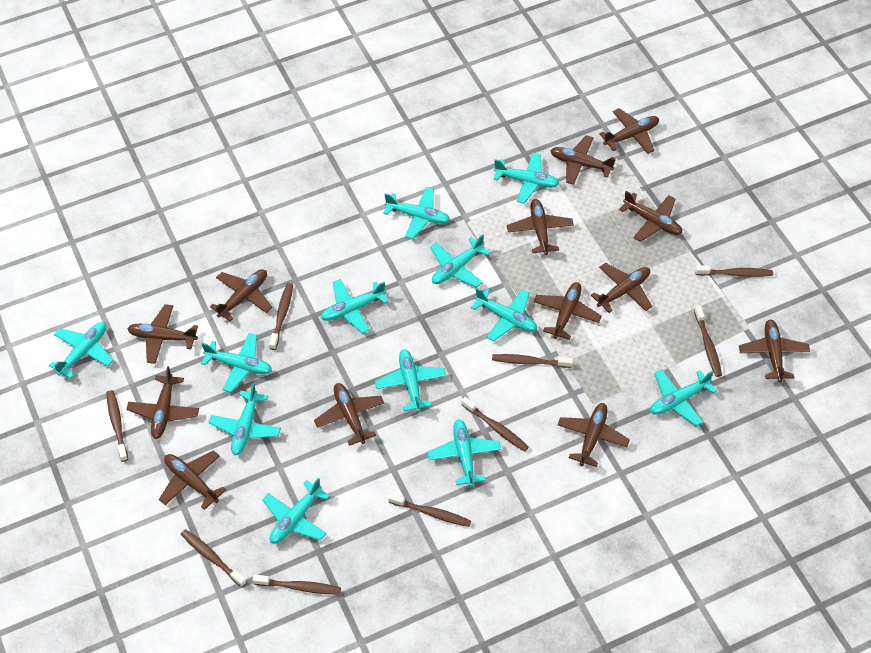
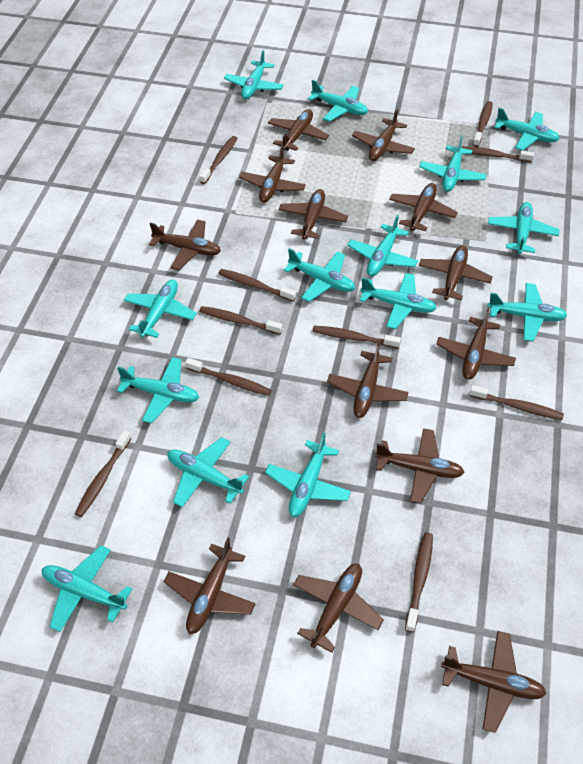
brown toothbrush: [107,390,128,462] [181,529,247,587] [252,574,341,595] [269,283,293,350] [388,493,471,527] [461,397,529,452] [492,354,573,368] [694,305,722,377] [695,265,773,277] = 9 -> [75,431,131,517] [185,358,272,396] [199,136,238,184] [199,306,283,335] [218,269,296,302] [312,326,401,349] [405,532,433,632] [461,146,534,162] [470,385,564,420] [473,101,493,147] = 10
turquoise plane: [49,322,114,379] [201,333,272,393] [208,383,281,455] [262,478,330,544] [321,279,389,334] [375,349,446,412] [383,187,450,239] [427,419,501,487] [430,234,490,288] [471,288,537,342] [493,153,559,204] [650,369,717,426] = 12 -> [42,545,132,632] [117,357,199,423] [124,280,197,338] [167,437,249,507] [224,50,284,99] [265,433,351,517] [284,248,355,302] [308,80,368,122] [347,215,418,276] [360,273,437,329] [419,135,487,192] [487,283,567,341] [488,202,560,254] [494,108,559,151] = 14

